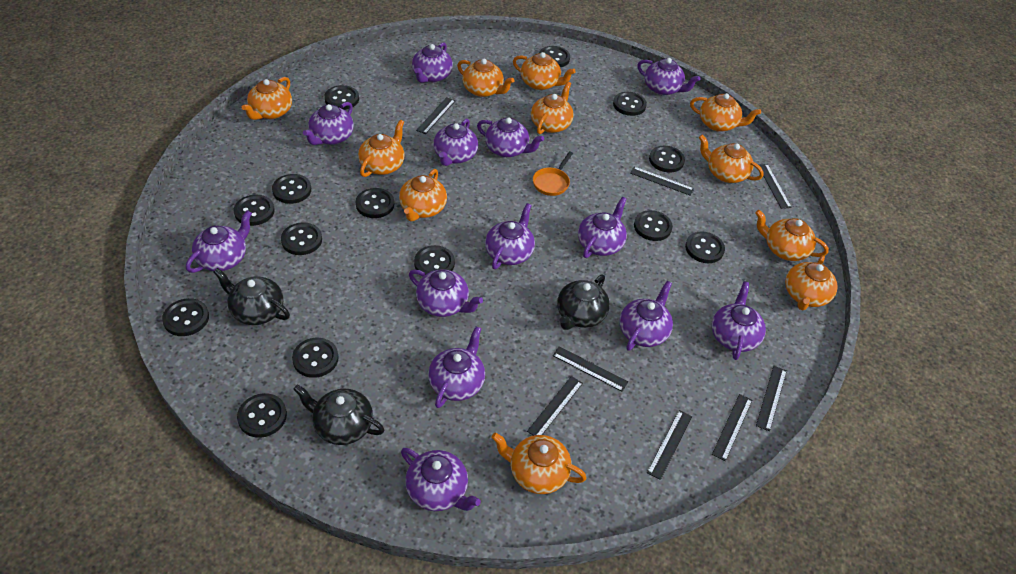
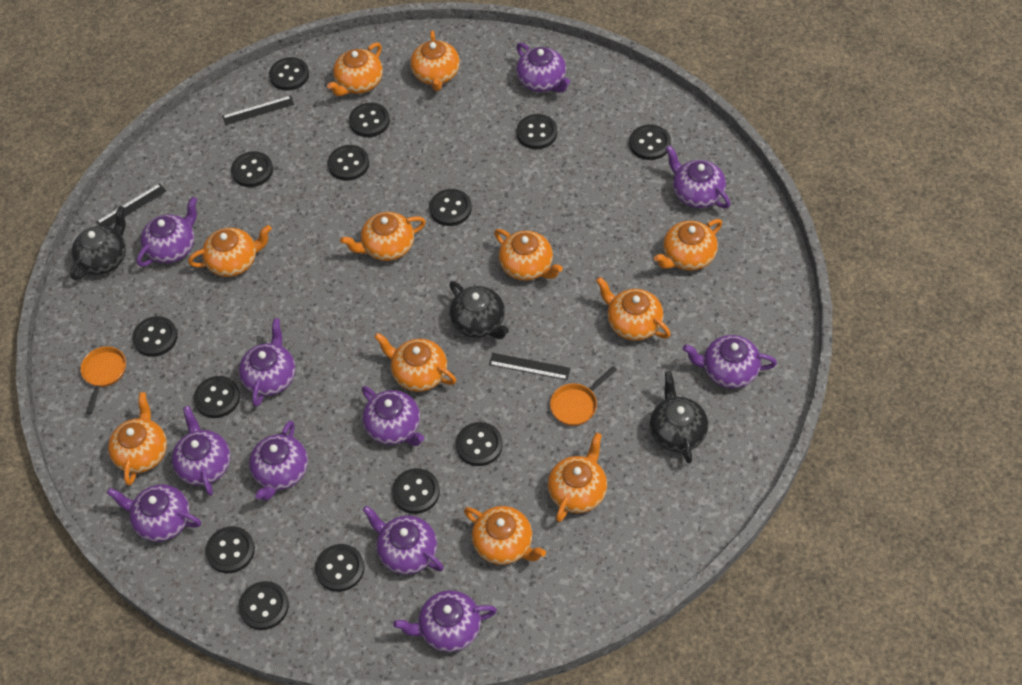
black ruler: [416,97,456,134] [527,376,583,436] [553,346,628,392] [630,167,694,196] [647,410,692,480] [712,394,752,461] [756,366,787,431] [759,164,792,209] = 8 -> [96,183,167,227] [222,96,294,125] [489,353,571,380] = 3
orange pan: [533,151,573,196] = 1 -> [80,346,126,414] [550,366,617,426] = 2
purple teapot: [186,210,252,273] [303,102,354,145] [401,448,481,511] [409,269,483,317] [412,42,453,83] [428,326,485,408] [433,118,478,166] [477,118,544,157] [485,203,535,269] [578,197,627,258] [619,281,673,351] [637,58,700,95] [712,281,766,360] = 13 -> [107,484,201,542] [137,197,197,267] [172,406,231,496] [239,318,296,407] [249,421,308,501] [362,386,424,446] [363,506,444,575] [393,590,497,652] [516,43,570,93] [665,145,730,208] [683,335,777,388] = 11

